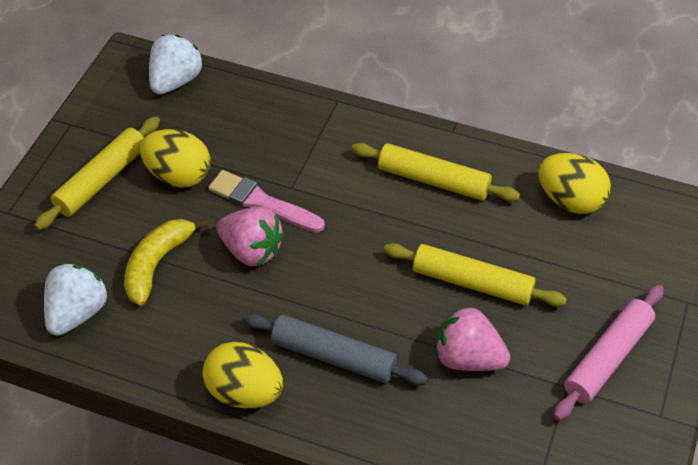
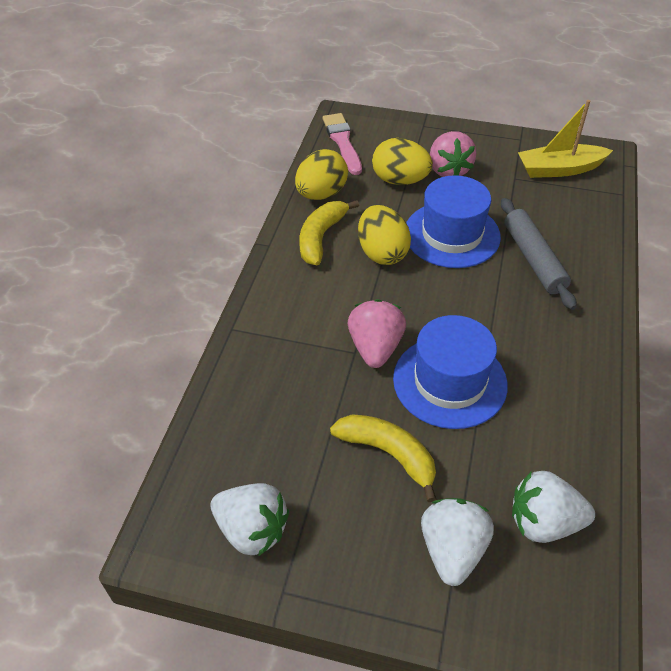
blue hat: none = 0 -> [393,315,508,429] [406,175,501,268] = 2
pink rolling pin: [553,285,664,421] = 1 -> none = 0
white strawberry: [44,263,109,336] [149,35,203,94] = 2 -> [210,483,289,557] [421,498,494,586] [512,471,595,543] = 3
yellow banana: [124,219,208,306] = 1 -> [299,200,359,266] [330,415,436,502] = 2
yellow boat: none = 0 -> [518,100,613,178] = 1
yellow rolling pin: [34,117,160,230] [351,143,520,201] [384,243,567,307] = 3 -> none = 0

